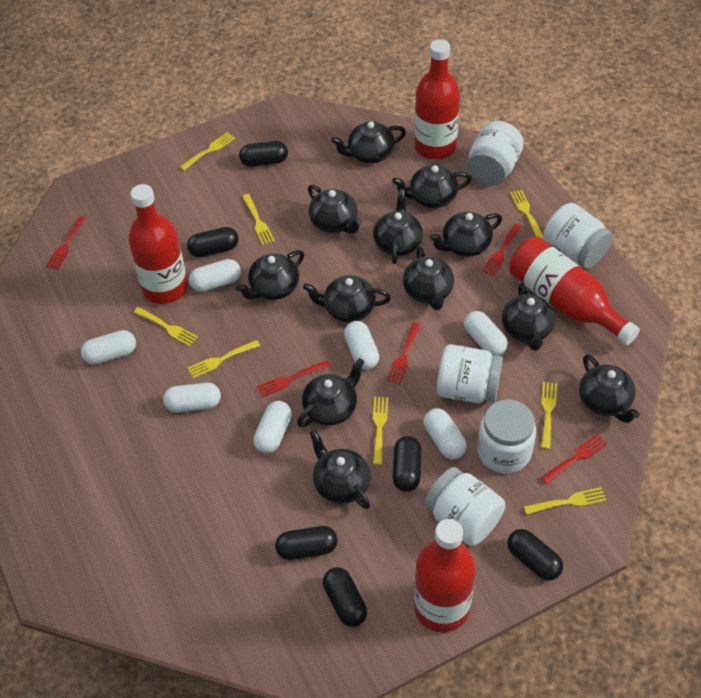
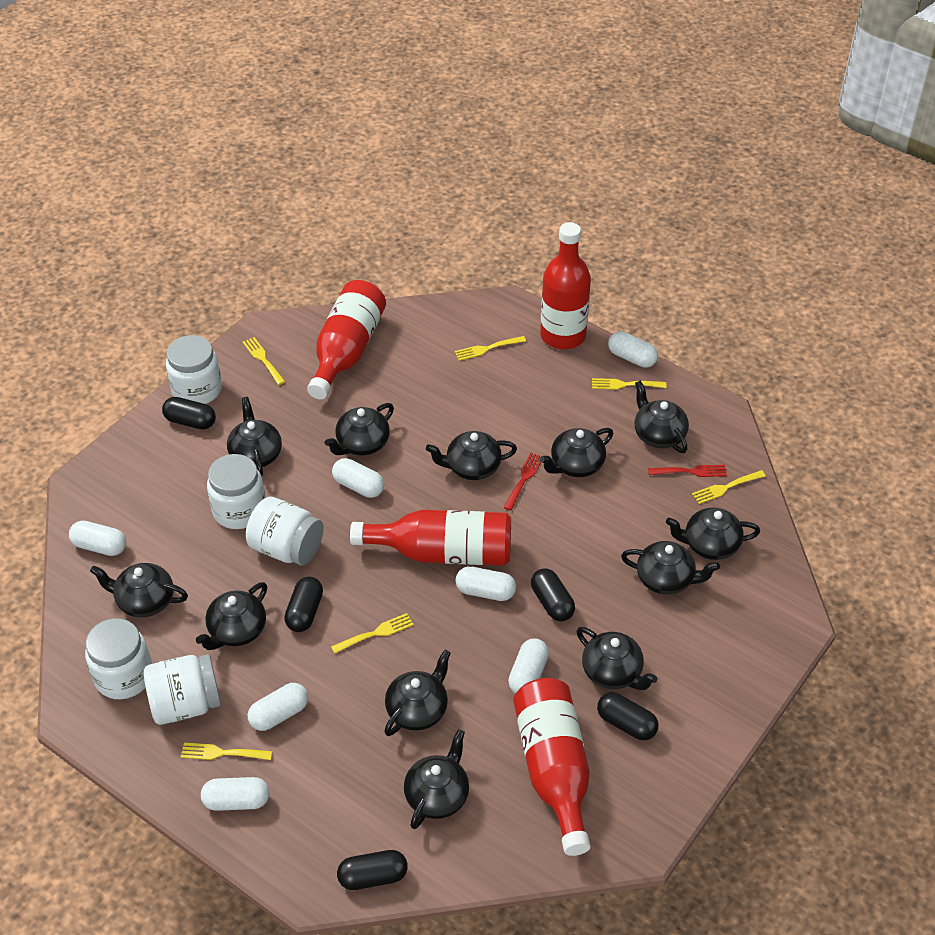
black capsule: [187,227,239,257] [239,141,288,167] [275,526,337,560] [323,567,367,627] [393,436,421,492] [507,529,563,581] = 6 -> [162,397,216,430] [284,577,323,632] [337,850,408,890] [531,569,575,621] [597,692,658,740] = 5
red fork: [46,216,86,270] [257,360,330,397] [387,322,421,385] [482,224,521,276] [541,433,608,484] = 5 -> [503,453,541,511] [648,465,727,477] = 2
yellow fork: [133,307,198,346] [180,132,235,170] [187,340,260,378] [242,194,275,245] [373,397,388,465] [510,190,544,240] [524,487,606,515] [541,382,557,449] = 8 -> [181,743,272,760] [243,337,285,385] [331,613,414,654] [455,336,526,361] [592,378,666,390] [692,470,766,504] = 6

